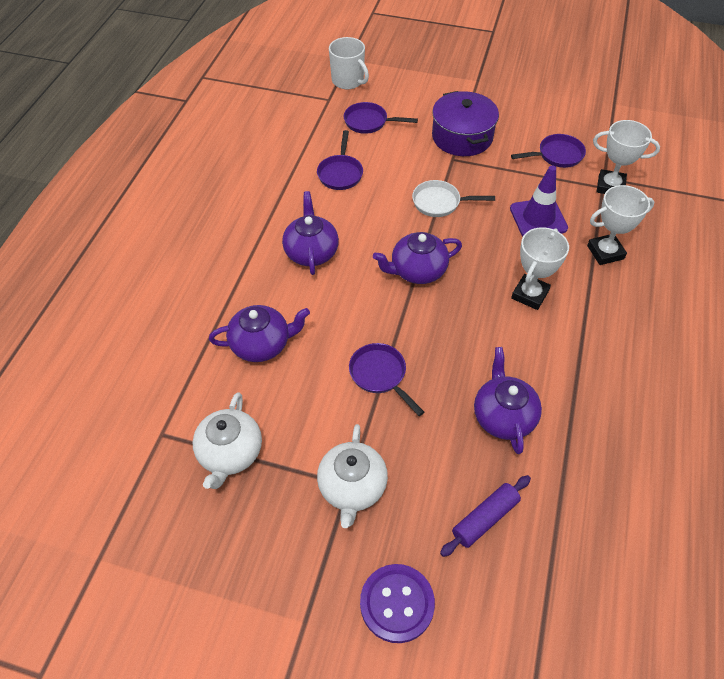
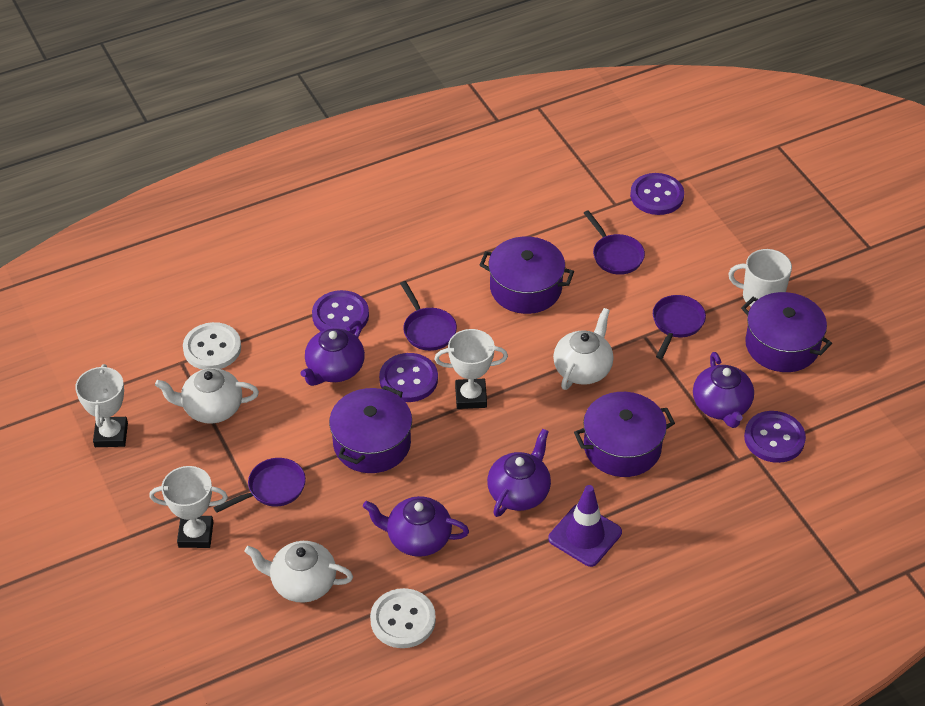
purple button: [360,564,435,643] = 1 -> [312,290,369,334] [379,353,438,402] [630,173,684,215] [744,411,806,463] = 4
purple pot: [432,91,499,156] = 1 -> [329,385,412,473] [480,237,574,314] [574,392,675,477] [741,292,832,372] = 4
purple rolling pin: [440,475,531,557] = 1 -> none = 0
white button: none = 0 -> [183,322,241,370] [370,588,436,648] = 2
white pan: [412,180,495,217] = 1 -> none = 0
white teapot: [193,392,262,489] [317,424,388,528] = 2 -> [155,368,259,424] [244,541,353,603] [553,308,614,390] = 3

